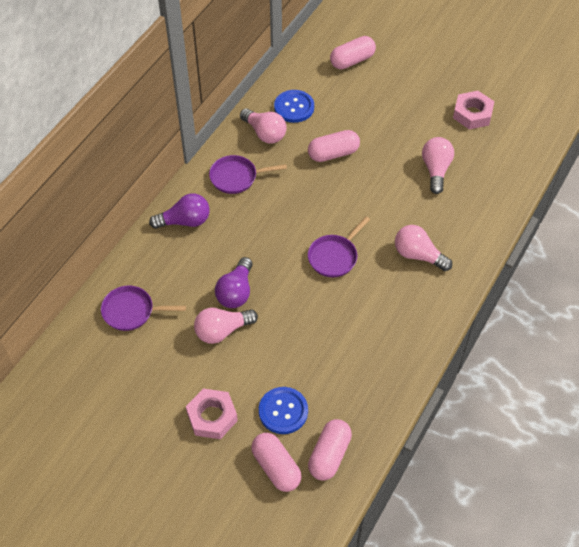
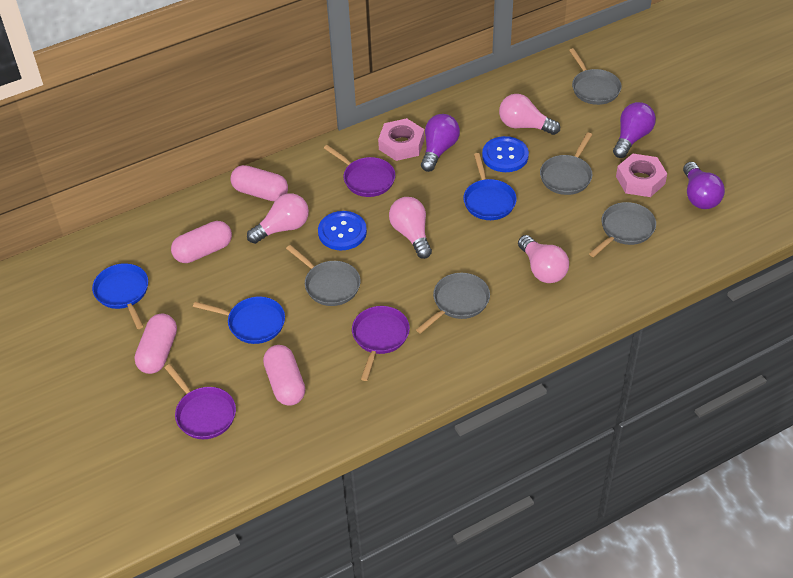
blue pan: none = 0 -> [92,263,148,329] [193,297,285,344] [463,153,517,220] = 3
grey pan: none = 0 -> [286,245,361,306] [416,273,490,334] [540,132,592,195] [569,48,622,105] [589,202,656,257] = 5
purple light bulb: [149,193,210,229] [215,257,253,308] = 2 -> [421,114,460,172] [613,102,656,158] [683,162,725,209] = 3

